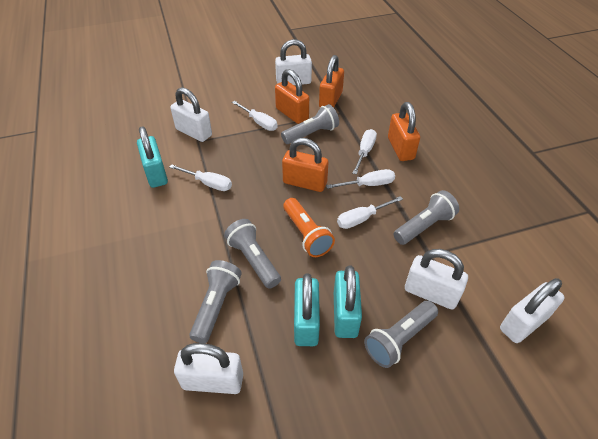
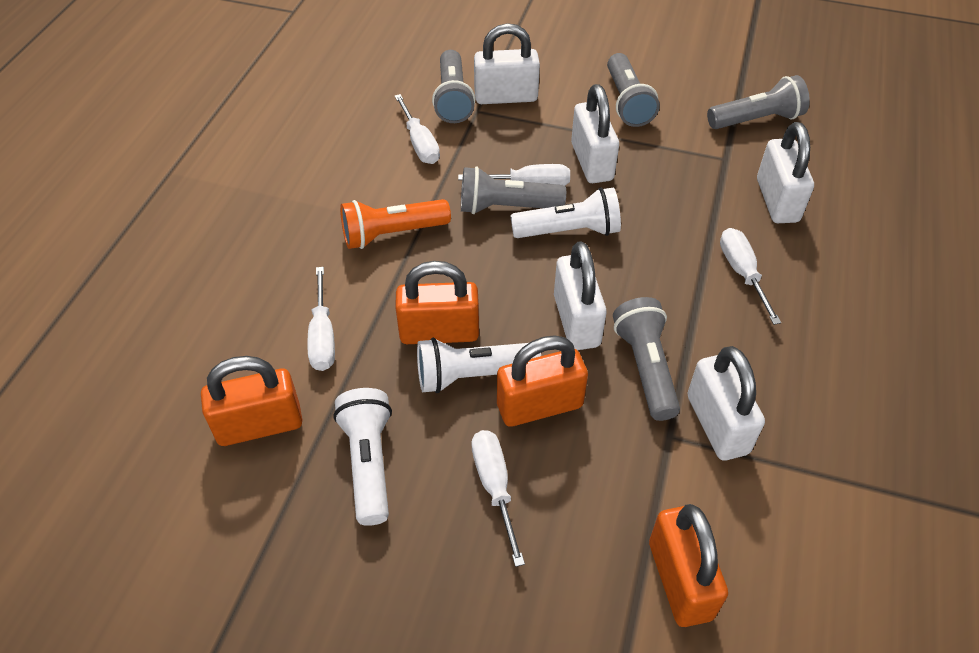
turquoise padlock: [137,126,168,188] [294,273,320,346] [334,266,362,338] = 3 -> none = 0
white flashlight: none = 0 -> [333,388,392,526] [417,338,541,393] [510,187,621,238] = 3

